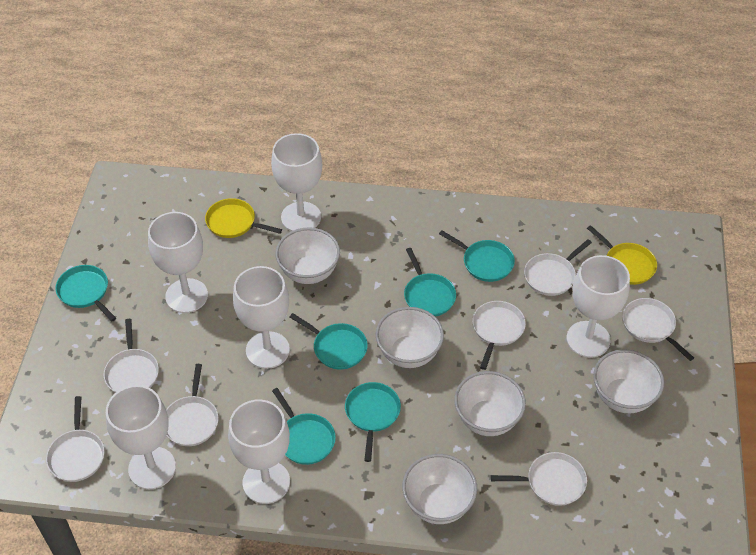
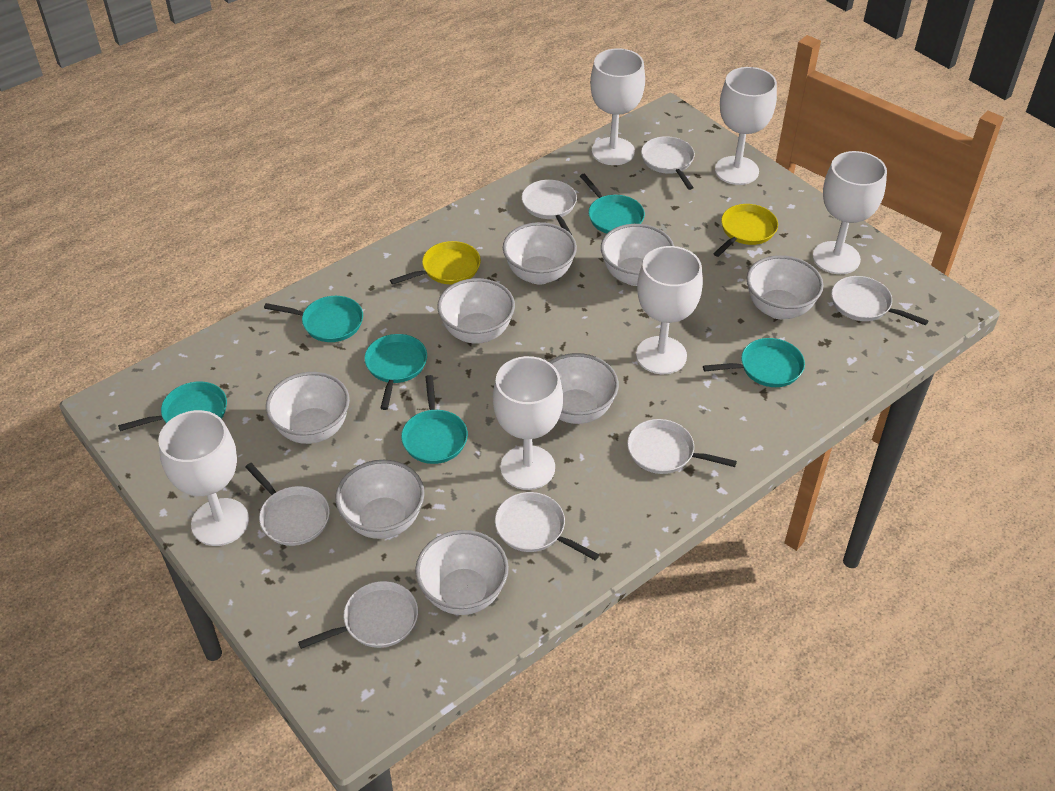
white bowl: [275,227,340,284] [376,307,444,368] [402,454,477,524] [454,371,526,436] [593,349,664,413] = 5 -> [266,372,350,444] [336,460,424,539] [415,530,509,615] [437,278,515,343] [503,222,577,285] [549,353,619,424] [601,224,674,286] [747,255,824,319] = 8

